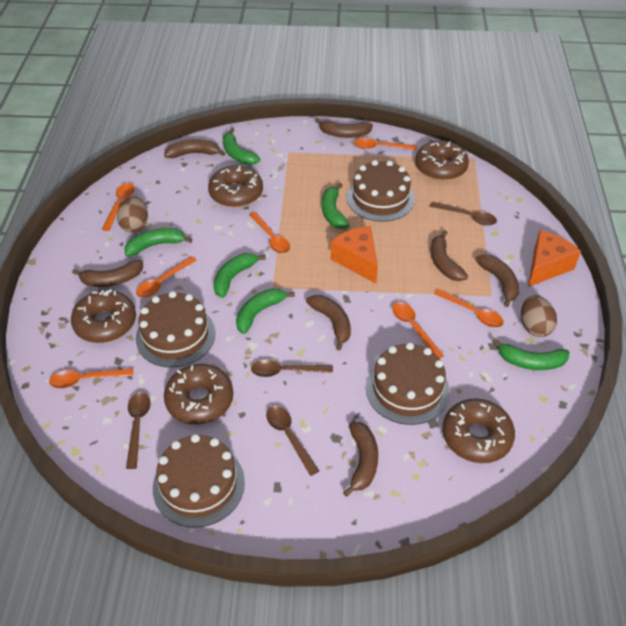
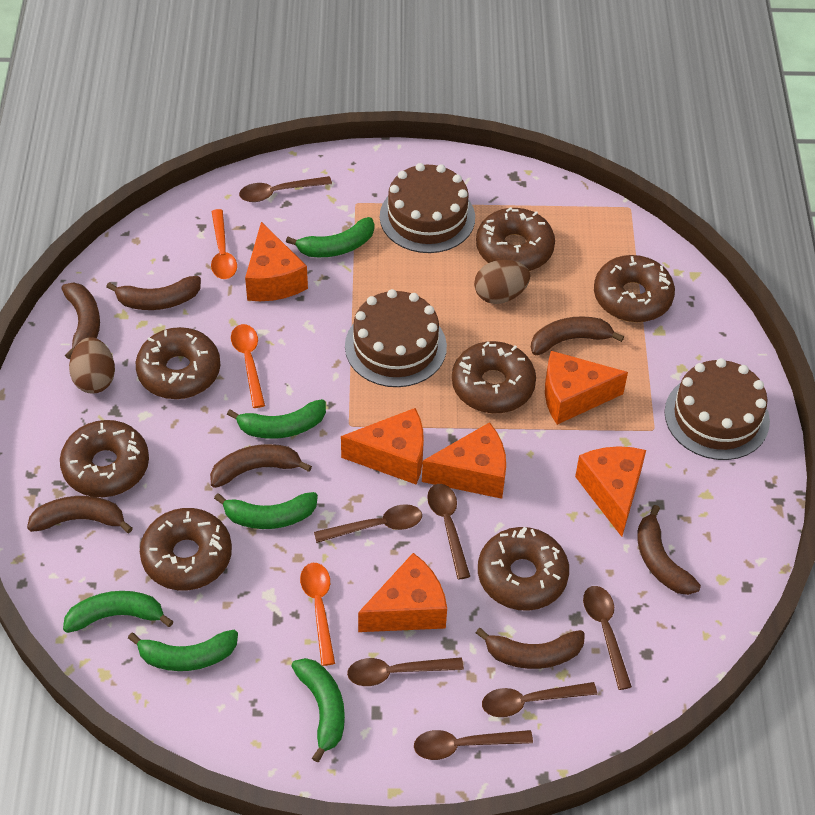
brown cake: [136,291,215,367] [153,434,245,528] [347,160,415,222] [366,343,450,425] = 4 -> [345,289,447,387] [380,163,475,253] [664,358,770,460] = 3
brown donut: [71,289,136,343] [164,364,233,424] [208,165,263,207] [415,141,469,181] [442,399,515,463] = 5 -> [60,420,149,497] [136,327,220,399] [140,508,232,590] [452,341,536,414] [476,207,555,271] [478,527,569,611] [594,255,675,322] = 7
brown spoon: [126,392,151,469] [251,359,333,377] [266,406,319,476] [429,202,497,226] = 4 -> [239,176,332,202] [314,504,422,543] [347,657,464,686] [414,730,533,760] [427,484,470,580] [482,682,597,717] [583,586,632,690] = 7
orange cheese: [331,226,378,283] [528,230,581,287] = 2 -> [245,222,308,301] [341,408,424,485] [358,553,447,632] [422,422,506,499] [545,351,628,425] [575,446,646,537] = 6
orange spoon: [49,368,134,388] [102,183,135,231] [136,256,197,298] [249,212,290,254] [354,138,417,151] [392,302,444,358] [434,289,504,327] = 7 -> [211,209,237,279] [231,324,265,408] [300,563,335,666] = 3

